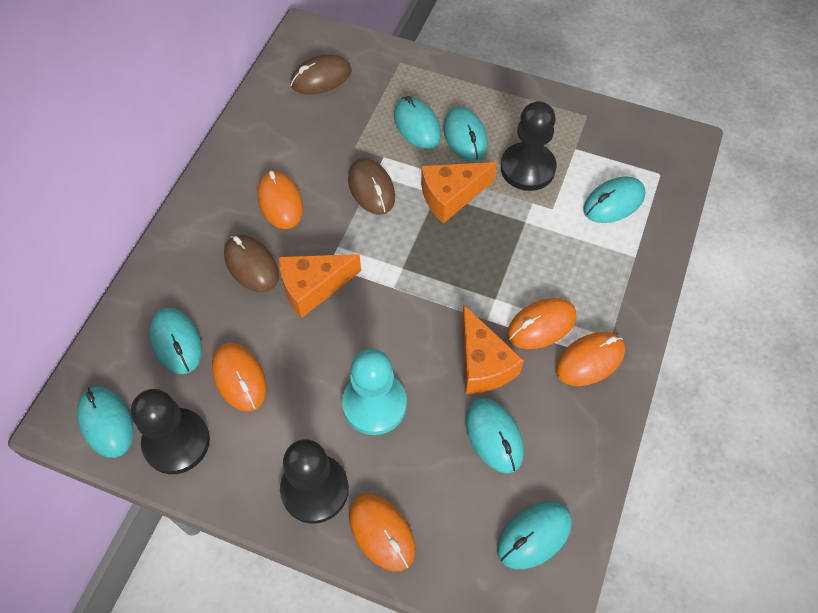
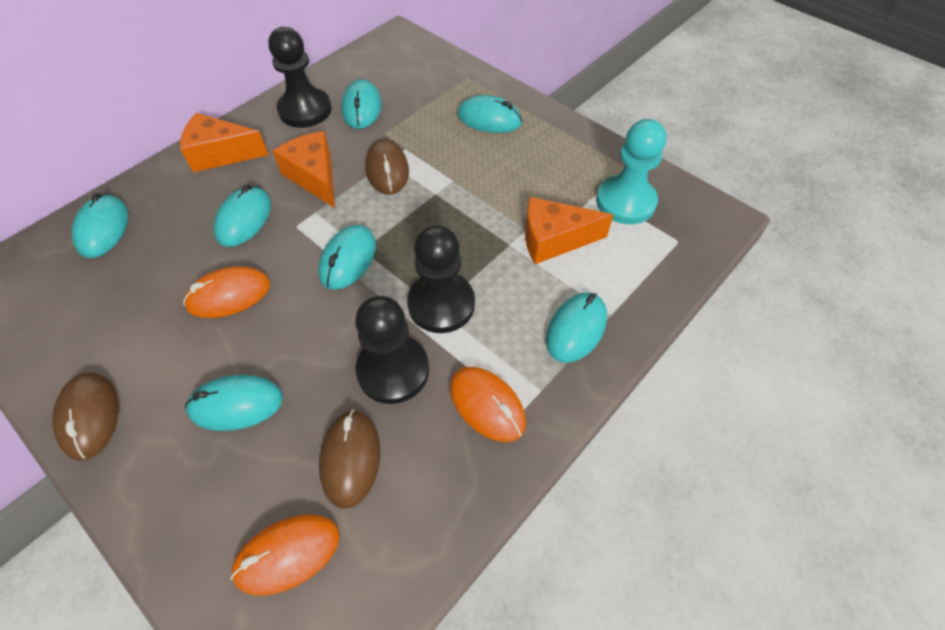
orange mouse: [212,343,266,411] [257,171,303,229] [349,494,415,572] [507,298,576,349] [556,332,625,386] = 5 -> [183,267,270,318] [231,514,340,596] [450,367,526,442] = 3

